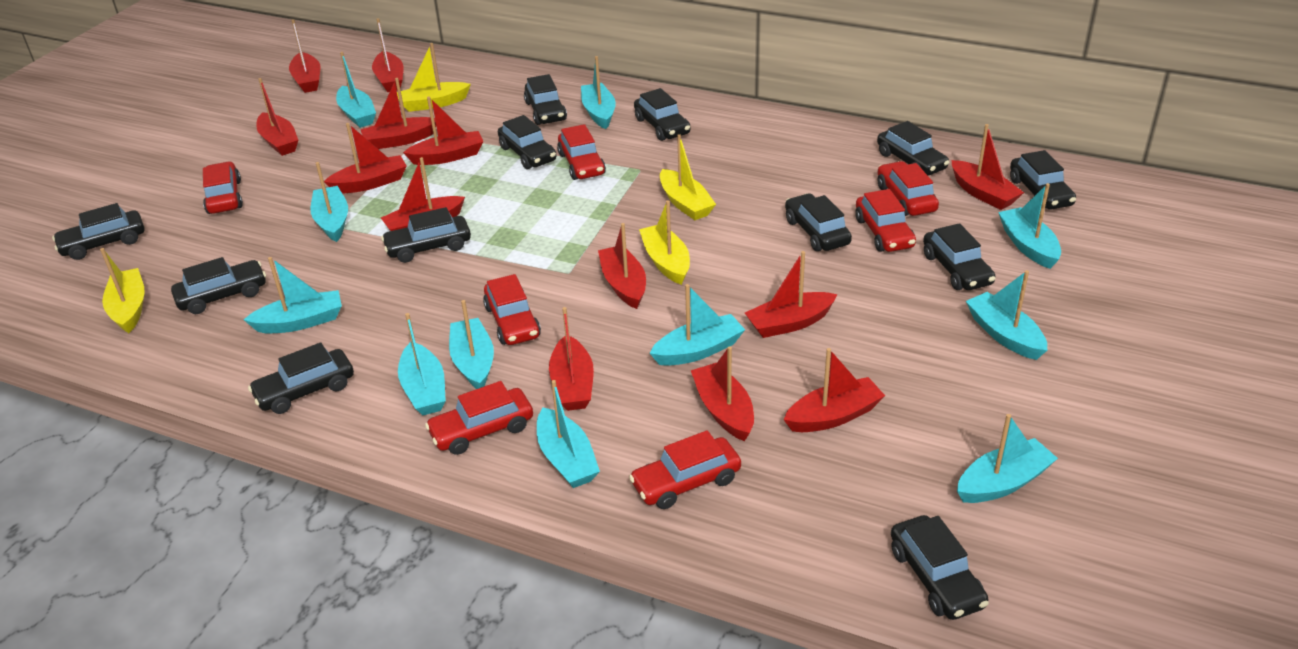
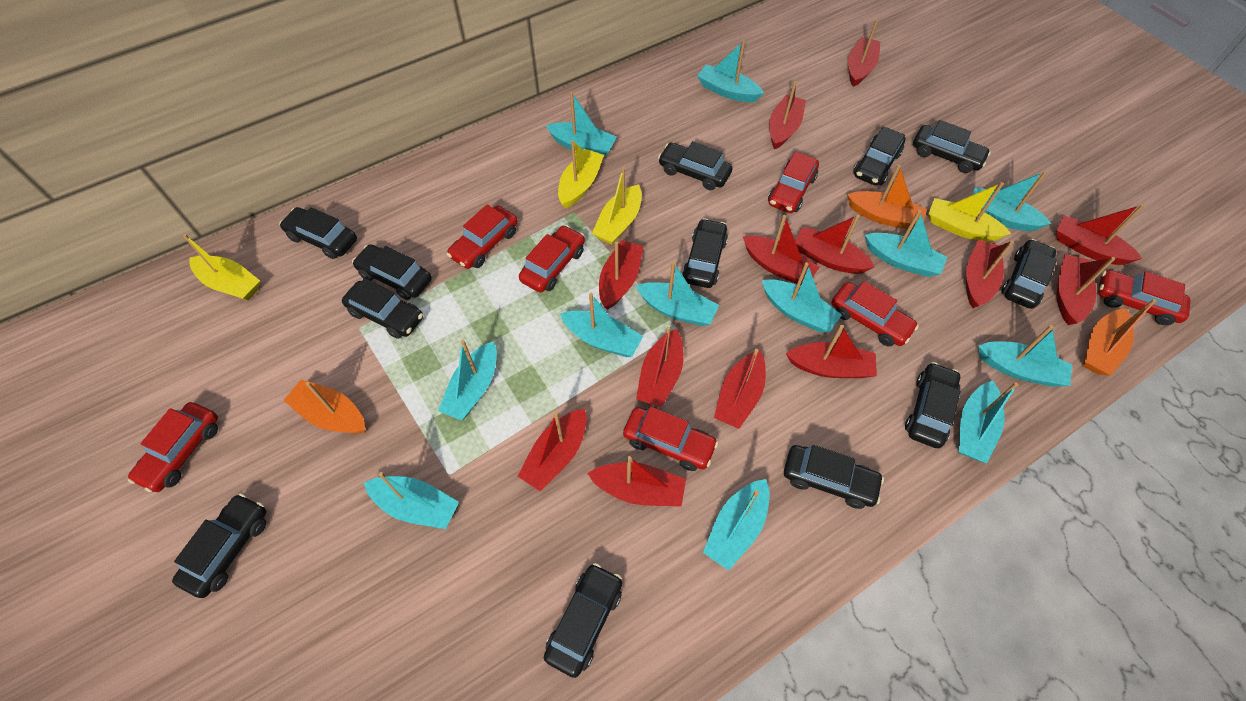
orange boat: none = 0 -> [283,379,366,434] [847,164,927,229] [1083,299,1157,376] = 3
turquoise boat: [243,257,342,333] [310,162,348,242] [336,52,376,128] [398,313,446,415] [449,300,494,389] [537,380,600,488] [581,56,616,129] [650,284,745,366] [957,414,1058,503] [966,270,1047,360] [998,183,1061,269] = 11 -> [364,472,459,529] [438,340,497,421] [546,92,617,157] [560,293,643,357] [636,262,719,326] [697,41,764,102] [703,479,769,570] [762,262,842,333] [865,210,947,277] [958,380,1018,463] [972,171,1051,231] [978,325,1072,387] = 12

